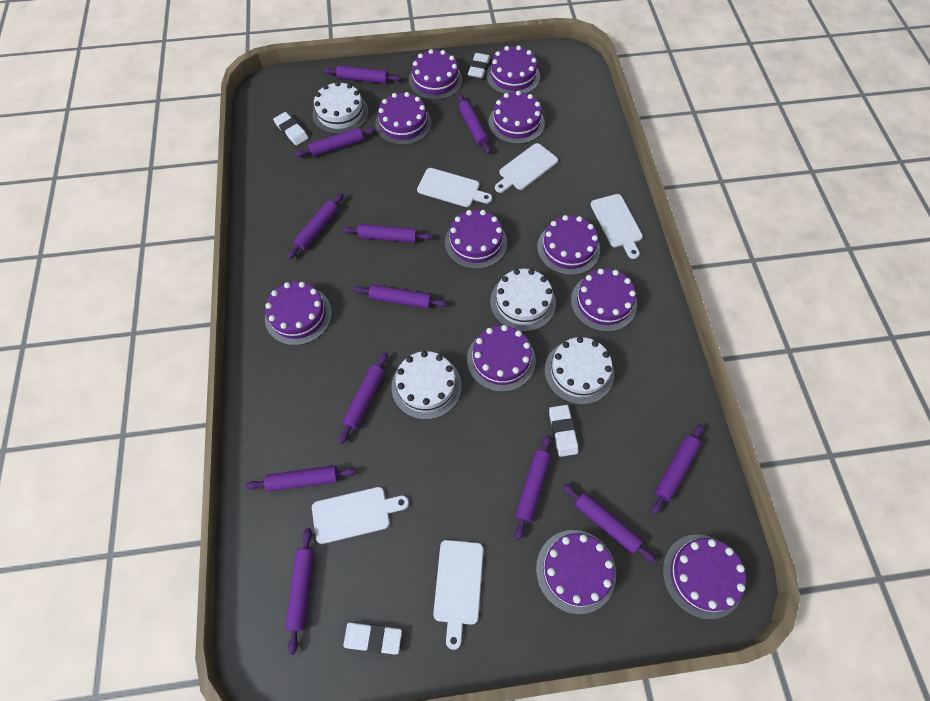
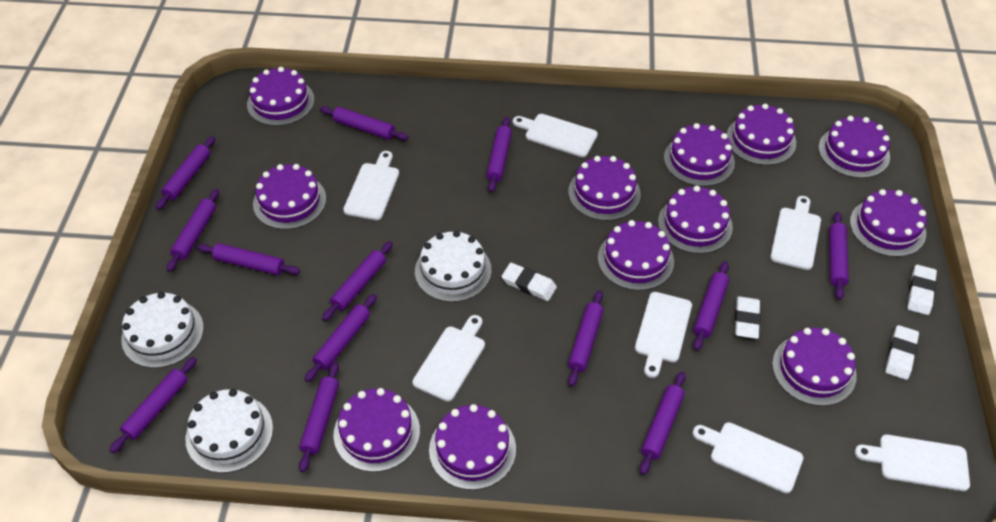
purple cake: [265,282,332,345] [375,92,432,145] [409,49,463,100] [445,210,507,269] [467,325,536,392] [486,45,540,94] [488,91,545,144] [536,530,616,614] [537,215,600,275] [571,269,637,332] [663,534,746,619] = 11 -> [247,67,314,126] [253,164,326,229] [334,388,420,472] [429,404,516,490] [568,156,641,221] [598,220,674,291] [658,186,733,254] [664,123,735,186] [727,104,796,165] [772,328,857,406] [818,116,890,178] [850,189,927,257] = 12
purple rolling pin: [246,465,357,492] [285,528,314,655] [287,193,343,259] [295,127,376,157] [323,65,401,84] [339,353,388,444] [342,224,433,243] [353,284,447,309] [457,94,491,154] [515,435,551,540] [562,483,656,563] [651,424,703,515] = 12 -> [109,357,197,453] [156,136,215,210] [167,189,219,272] [197,243,300,275] [299,362,339,472] [305,294,377,382] [320,106,408,140] [322,241,393,321] [486,117,512,192] [568,290,604,386] [640,372,686,475] [693,261,729,351] [829,212,849,300] = 13
white cake: [312,81,369,134] [391,351,462,420] [490,269,556,332] [545,337,614,405] = 4 -> [121,292,204,368] [185,389,273,473] [415,231,491,302] = 3
white cutting board: [312,487,409,544] [417,168,492,207] [433,540,483,650] [495,143,558,193] [591,194,643,259] = 5 -> [343,151,399,220] [412,315,485,402] [513,114,598,157] [635,292,692,378] [692,422,803,493] [770,196,821,270] [855,435,970,491] = 7

